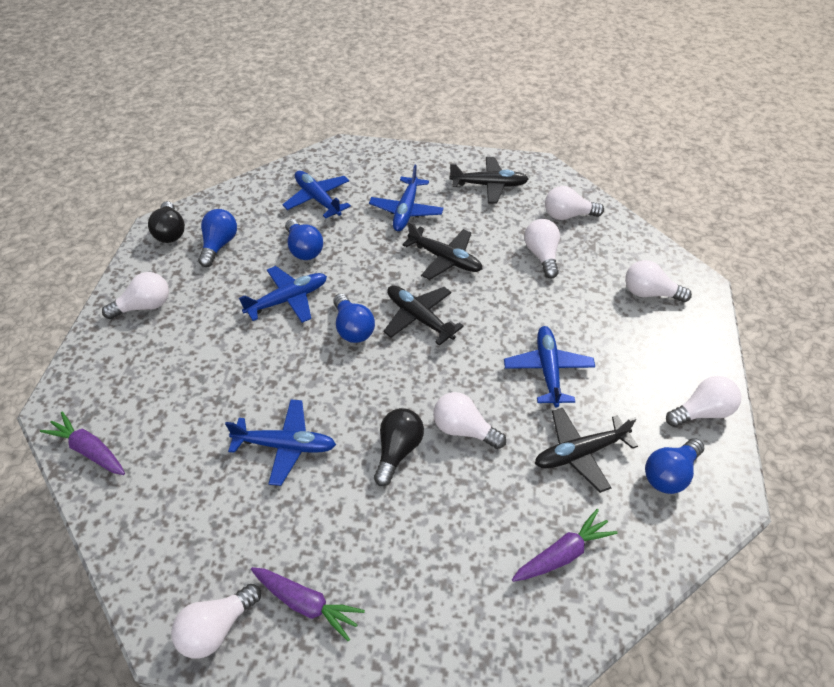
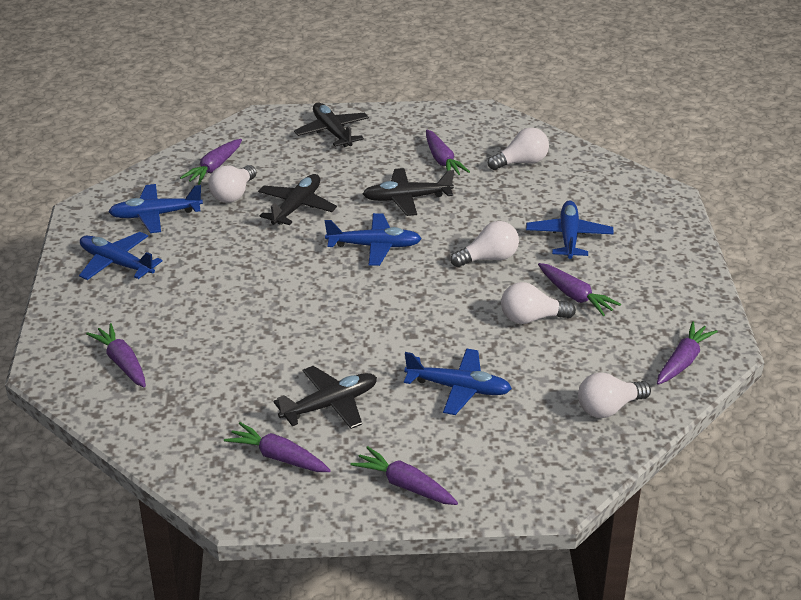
black light bulb: [148,201,185,243] [374,408,424,486] = 2 -> none = 0
blue light bulb: [198,209,237,267] [285,219,323,260] [333,294,375,343] [645,438,704,494] = 4 -> none = 0
purple carrot: [40,412,125,475] [251,567,365,641] [512,509,618,582] = 3 -> [86,323,146,387] [180,139,242,185] [224,422,331,472] [351,446,458,505] [426,130,470,175] [538,263,621,316] [657,321,718,385] = 7
white light bulb: [102,272,169,319] [171,584,261,659] [433,392,506,449] [524,219,560,279] [545,186,604,220] [625,260,692,303] [666,376,741,427] = 7 -> [208,165,256,203] [451,221,519,267] [488,127,549,170] [501,282,576,324] [578,372,651,418] = 5

